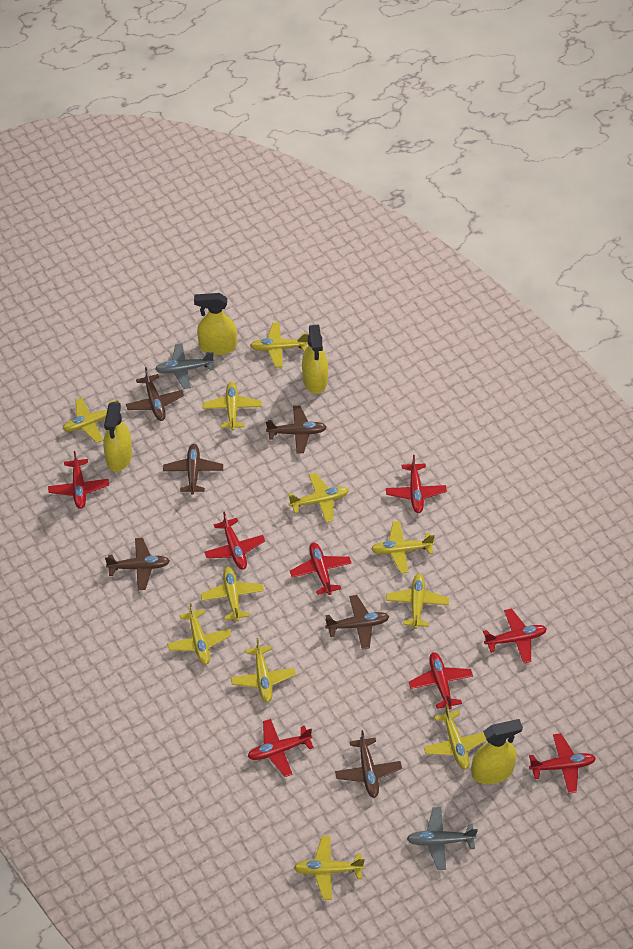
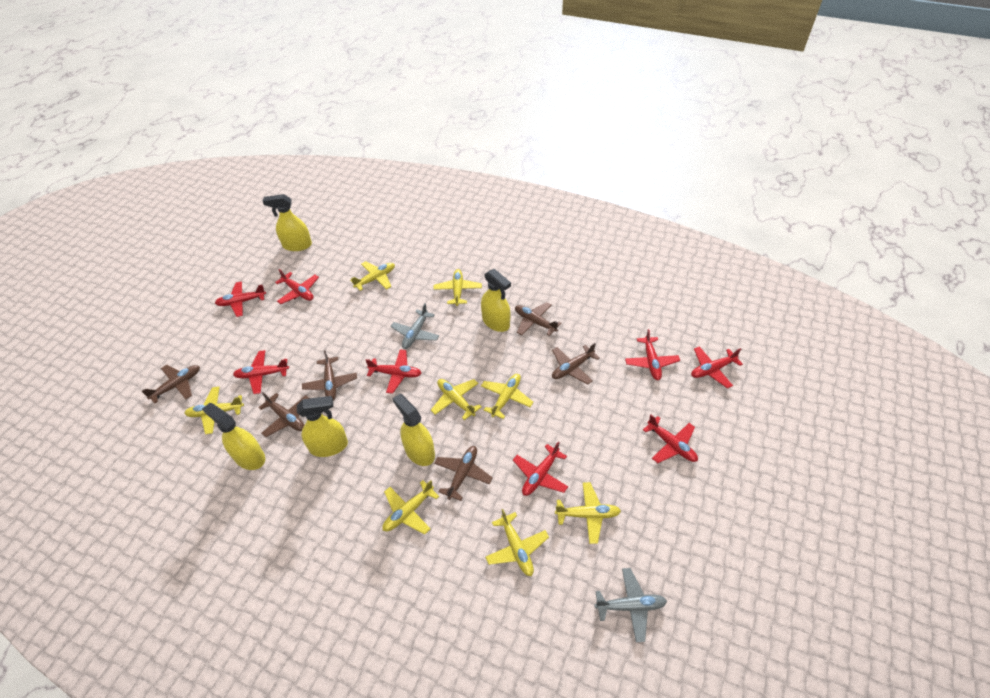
yellow plane: [63,398,118,443] [167,603,231,665] [201,567,264,621] [203,382,262,430] [231,638,296,702] [250,322,309,368] [288,473,349,522] [294,836,365,900] [371,521,435,573] [386,573,449,629] [424,704,486,770] = 11 -> [184,386,244,435] [350,261,395,291] [382,480,439,535] [431,379,482,420] [433,269,482,306] [481,374,533,419] [485,509,549,576] [555,482,621,544] = 8
yellow spray bottle: [103,402,132,472] [194,293,237,355] [302,325,328,394] [471,719,523,784] = 4 -> [202,403,265,470] [263,194,312,251] [297,396,348,457] [392,394,435,466] [481,269,511,332] = 5

